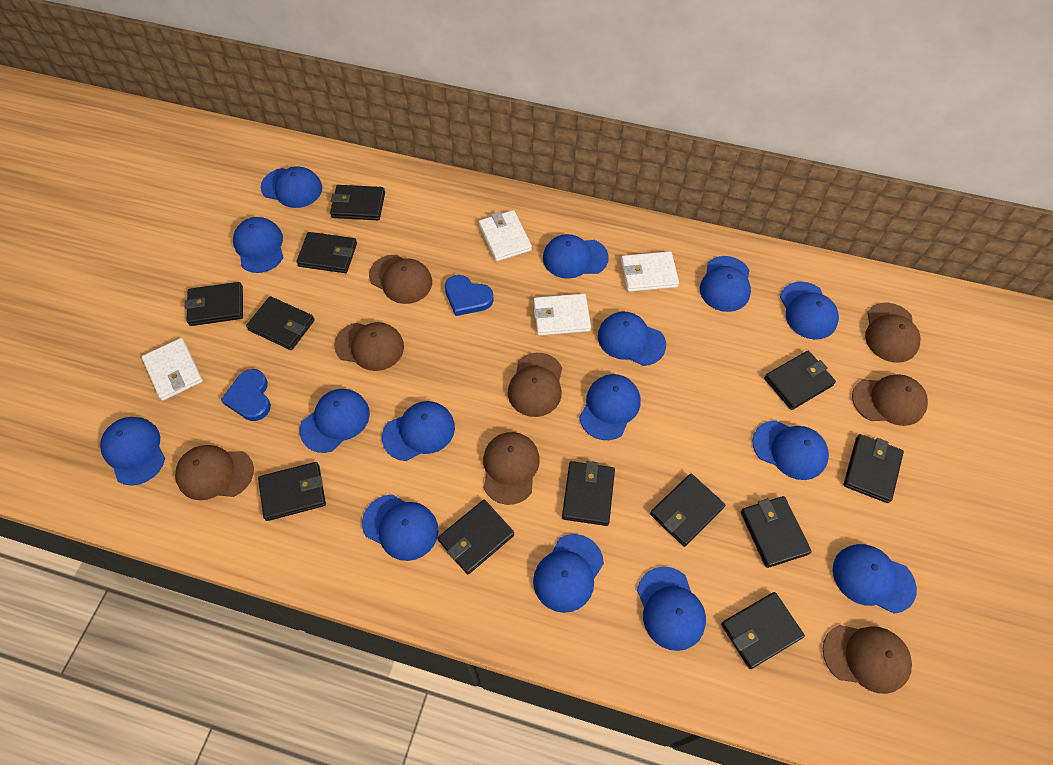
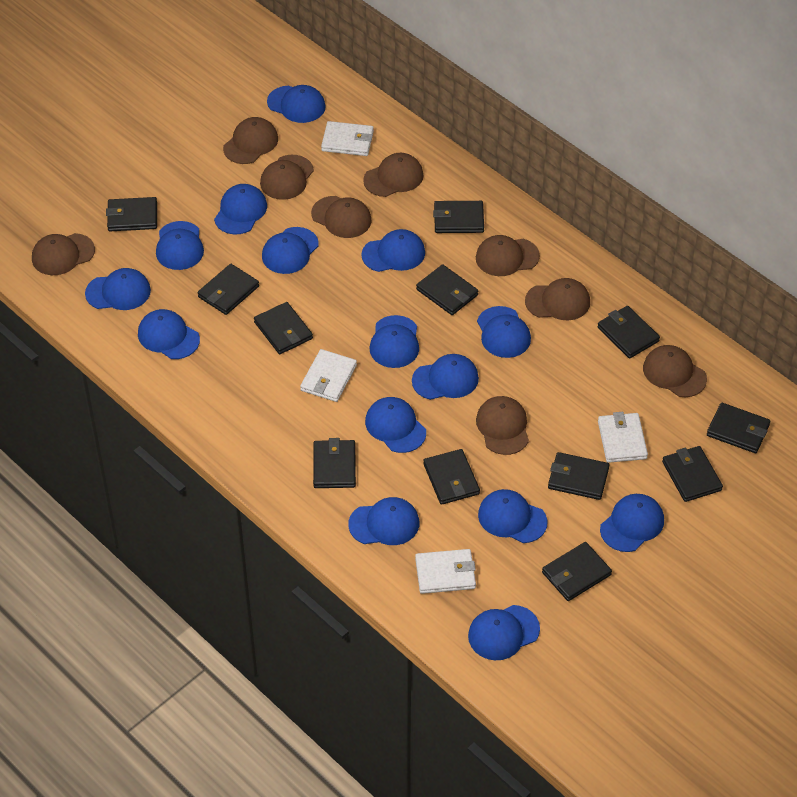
blue heart: [221,369,271,421] [445,275,494,316] = 2 -> none = 0
brown cap: [175,445,254,500] [334,322,404,371] [369,255,432,304] [483,432,540,505] [508,353,562,417] [823,625,912,694] [852,374,928,426] [865,303,920,363] = 8 -> [32,233,95,275] [223,117,278,164] [260,155,314,200] [311,196,372,238] [363,153,424,197] [476,235,540,276] [476,396,529,455] [525,278,590,320] [643,345,707,397] = 9

